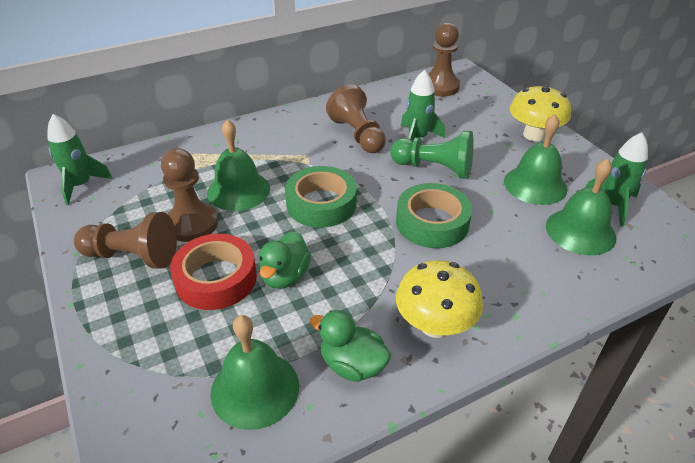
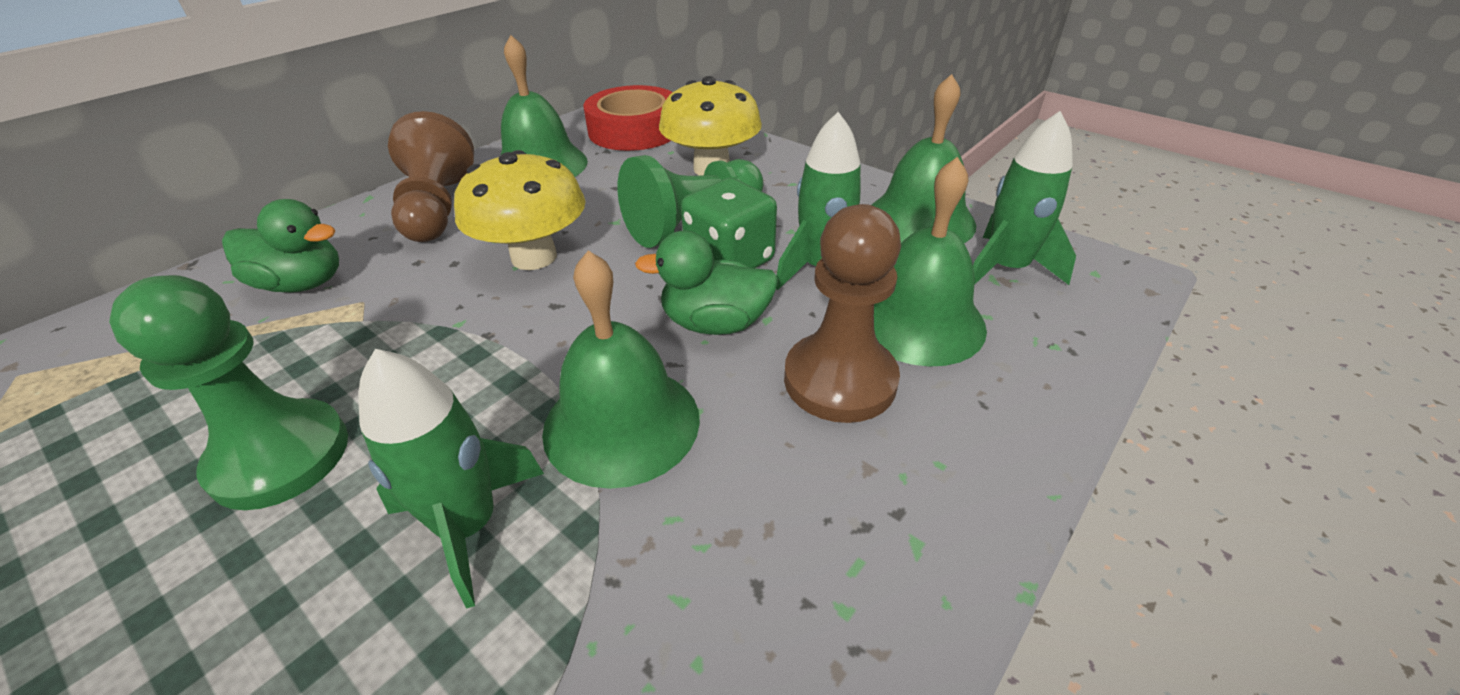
brown pawn: [74,212,177,269] [161,148,218,242] [326,84,386,153] [429,22,460,96] = 4 -> [388,111,474,242] [784,204,901,423] = 2
green dice: none = 0 -> [681,178,777,268] = 1
green pawn: [390,131,474,179] = 1 -> [109,275,348,510] [618,155,763,248] = 2
green tape: [285,166,357,228] [396,183,472,248] = 2 -> none = 0

